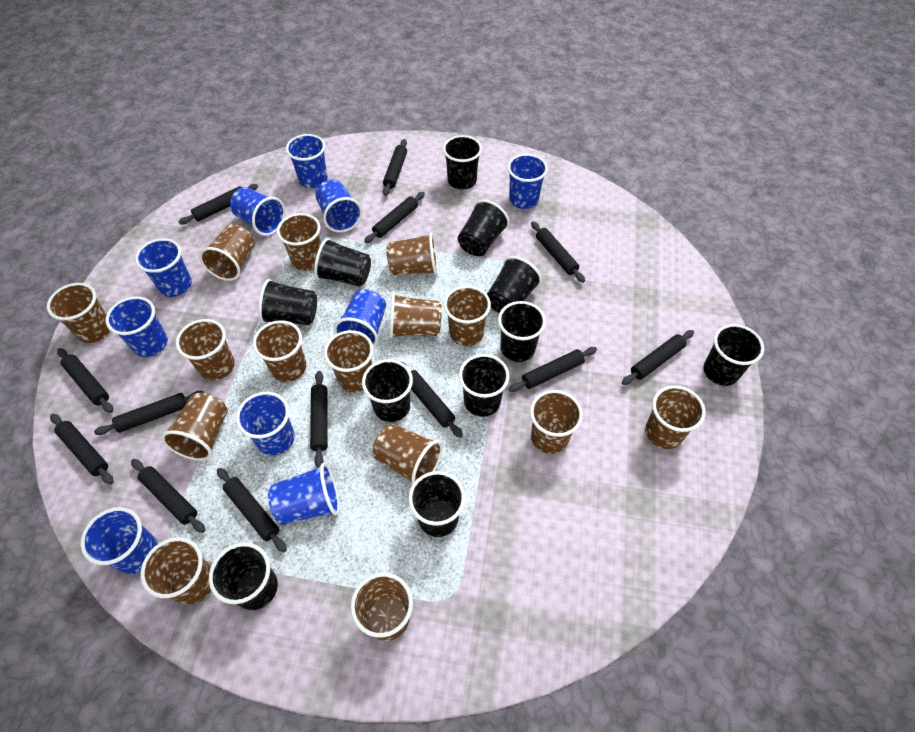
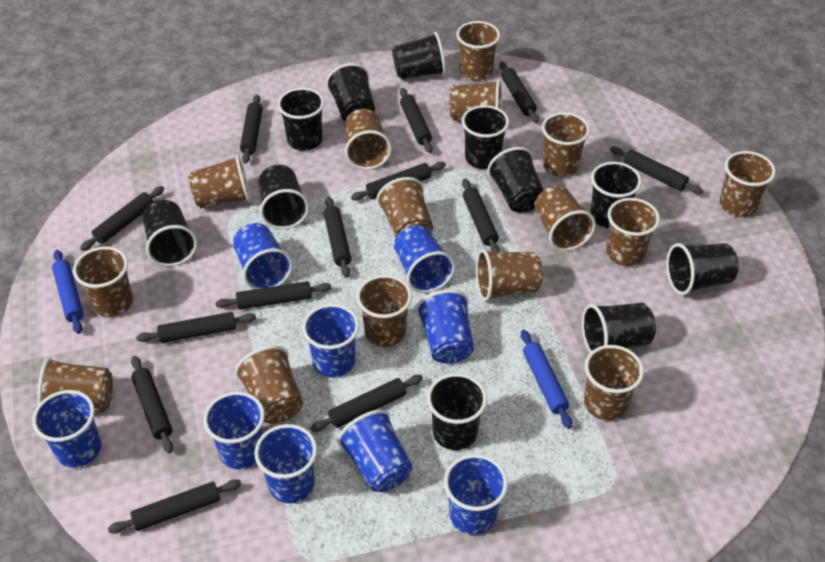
blue cup: [81,507,158,574] [105,296,168,357] [135,238,192,297] [230,187,285,236] [236,392,295,455] [268,463,339,525] [286,134,328,188] [315,180,362,233] [334,289,386,348] [507,154,548,209] = 10 -> [32,390,101,468] [203,392,265,469] [233,223,293,289] [254,424,317,503] [302,304,359,378] [337,410,413,492] [394,225,455,293] [416,290,474,364] [444,454,508,535] = 9
blue rolling pin: none = 0 -> [52,250,84,334] [521,330,572,429] = 2

